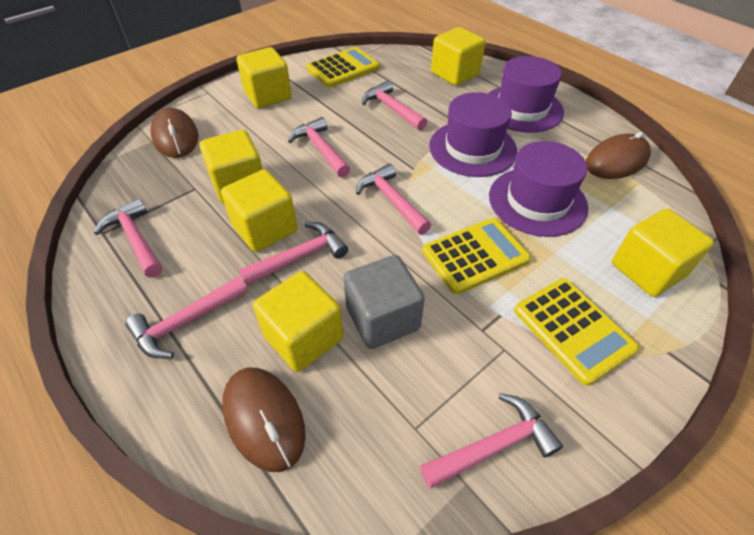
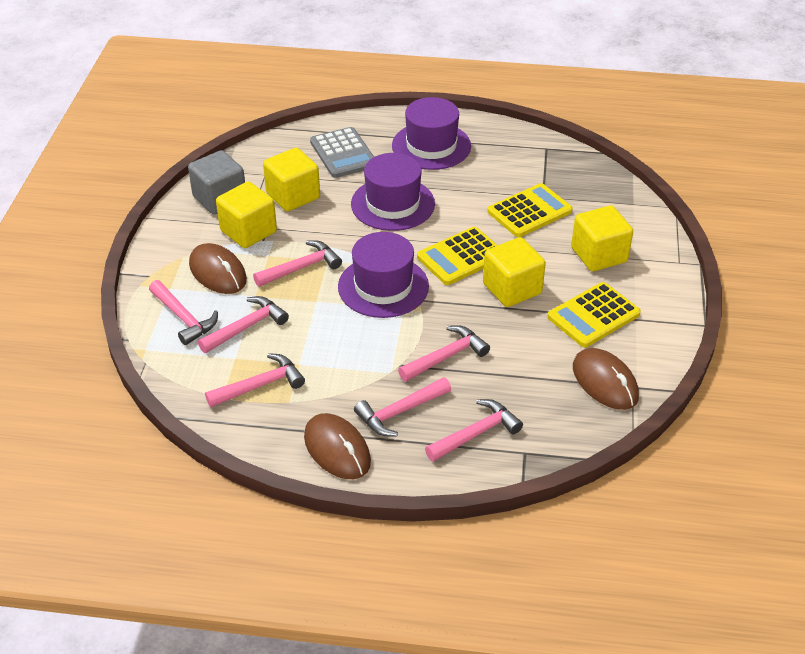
grey calculator: none = 0 -> [310,127,374,178] = 1
yellow cube: [200,130,263,203] [221,169,297,252] [237,47,292,108] [253,271,343,372] [431,27,485,86] [612,209,714,297] = 6 -> [216,181,277,248] [263,148,320,211] [483,237,546,307] [571,206,633,271] = 4

